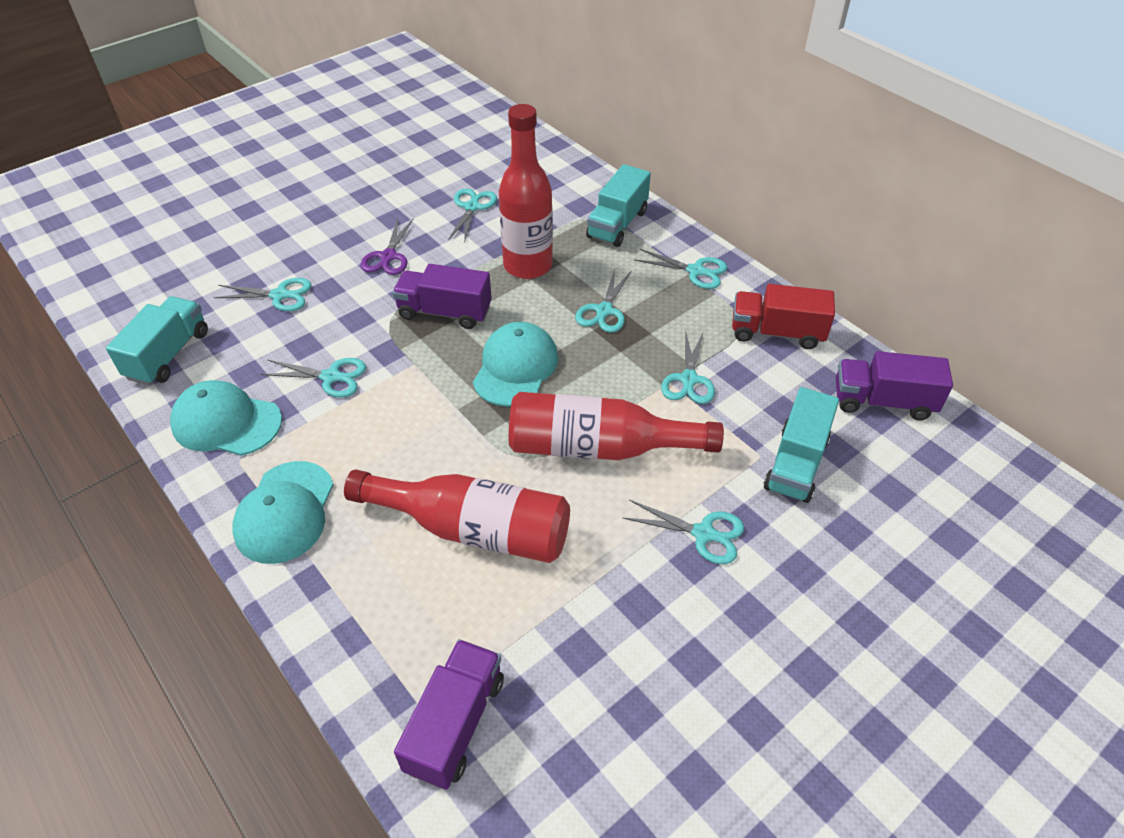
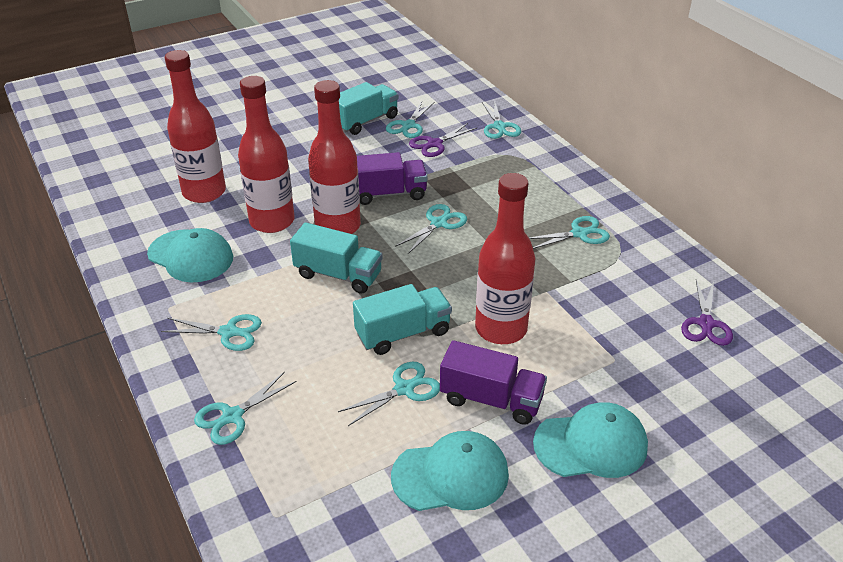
purple scissors: [361,219,413,275] = 1 -> [409,123,477,157] [681,280,733,346] = 2
purple truck: [392,264,492,329] [394,639,504,790] [836,351,953,420] = 3 -> [357,152,428,205] [440,340,547,425] = 2
red bottle: [344,470,570,563] [499,104,553,279] [509,392,724,460] = 3 -> [165,50,226,203] [238,76,295,233] [308,80,361,234] [475,173,535,344] = 4
red truck: [732,284,835,349] = 1 -> none = 0

